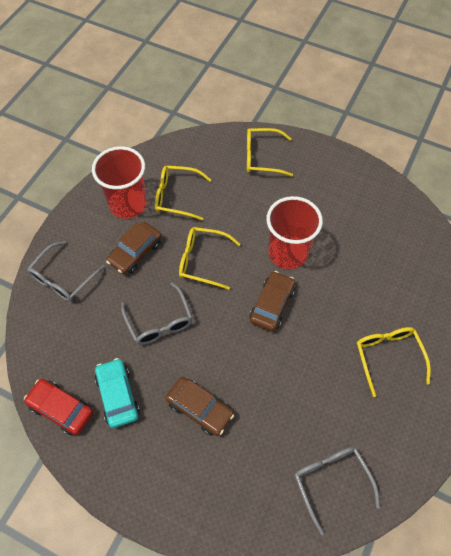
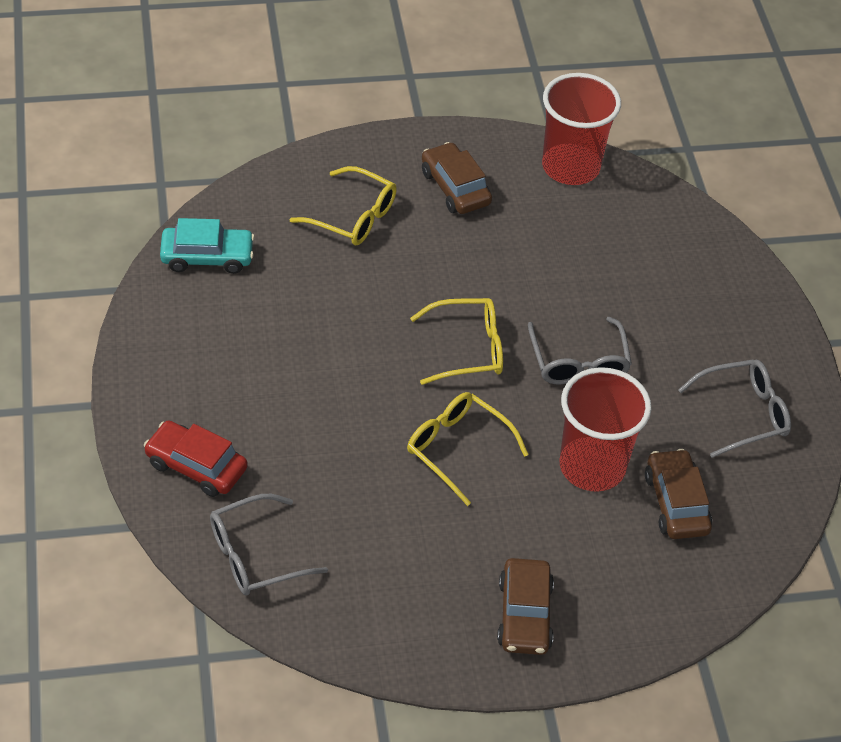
yellow glasses: [155,166,211,221] [179,227,240,290] [247,128,293,177] [357,327,431,397] = 4 -> [290,166,397,245] [407,392,529,506] [410,298,503,385] = 3

